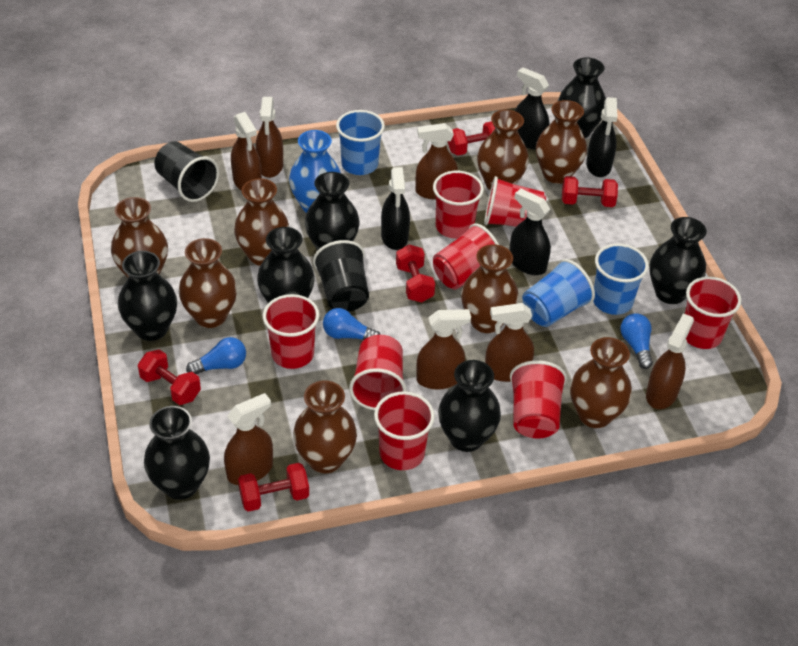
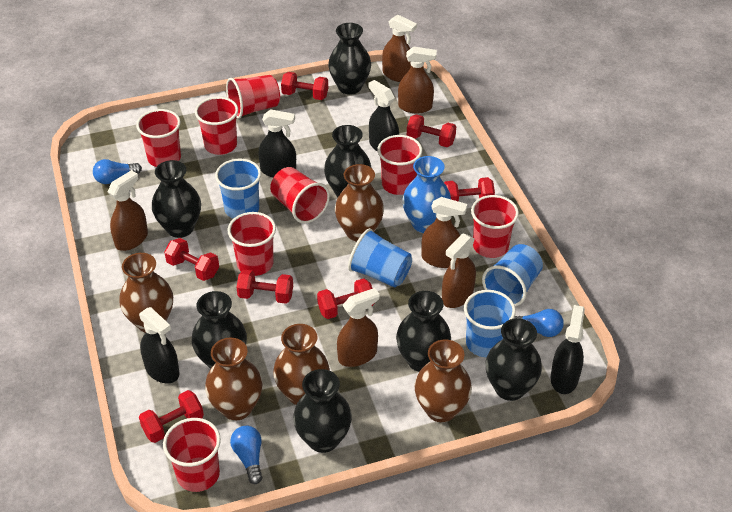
black cup: [155,142,219,202] [313,240,369,312] = 2 -> none = 0
blue cup: [336,110,385,175] [522,259,595,327] [593,244,649,315] = 3 -> [215,159,261,219] [348,228,412,288] [464,290,516,358] [482,244,543,306] = 4
brown spray bottle: [224,393,273,485] [231,112,262,190] [256,97,283,178] [416,123,458,199] [416,309,471,390] [485,303,534,382] [646,313,694,409] = 7 -> [107,170,148,251] [337,288,380,367] [382,15,417,82] [398,47,437,113] [421,197,467,268] [442,233,476,308] = 6
brown vase: [111,197,168,278] [179,238,237,328] [234,178,289,266] [293,380,357,474] [461,244,519,333] [477,110,529,190] [536,100,587,184] [570,337,632,428] = 8 -> [119,253,173,333] [205,338,263,420] [273,324,330,405] [335,164,384,242] [414,339,472,422] = 5
red dumbbell: [138,349,201,405] [238,463,309,512] [396,245,435,303] [448,121,495,155] [562,176,618,207] = 5 -> [139,390,204,443] [164,238,219,281] [236,270,293,304] [281,72,328,100] [317,278,374,319] [407,114,456,147] [444,177,495,202] = 7

